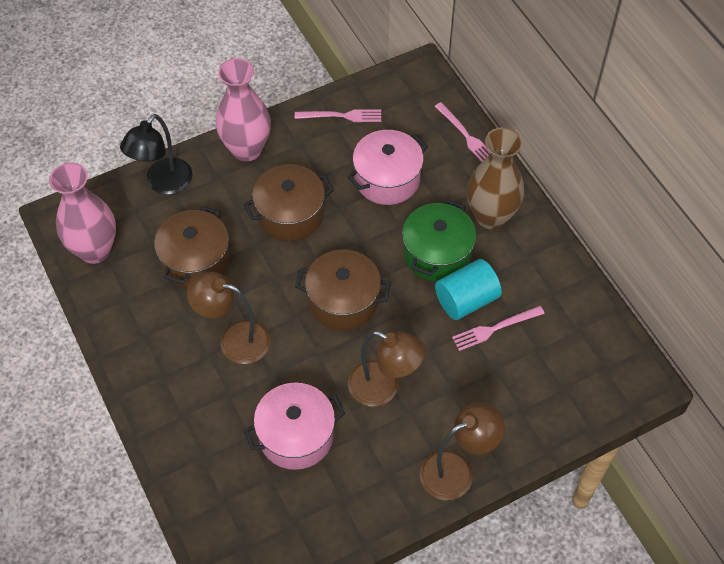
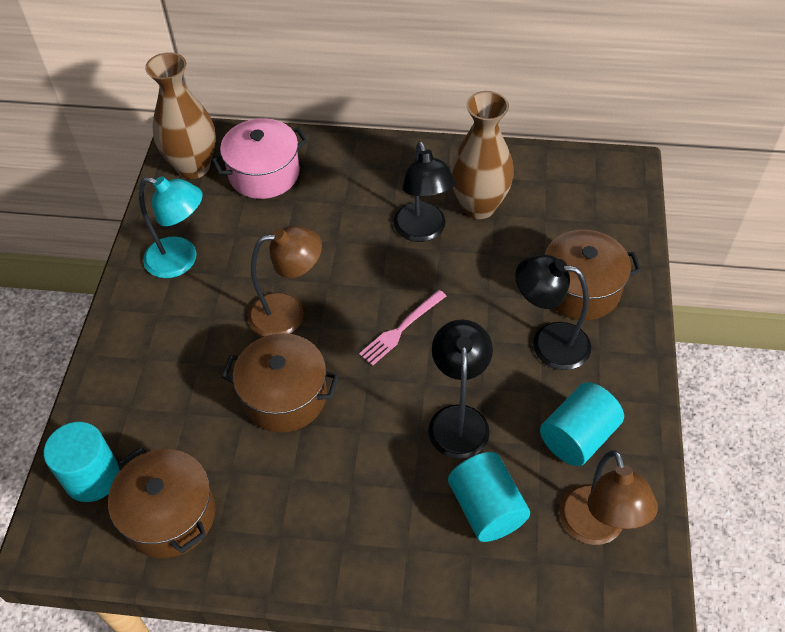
black lamp: [120,114,193,195] = 1 -> [393,141,456,242] [428,319,493,459] [515,255,591,370] = 3
brown lamp: [187,272,270,364] [348,331,425,406] [420,402,505,500] = 3 -> [248,226,322,337] [559,450,658,545] = 2
brown vase: [467,127,524,229] = 1 -> [145,52,216,179] [450,91,514,219] = 2
green pot: [402,199,476,282] = 1 -> none = 0
pink fork: [295,110,381,122] [434,102,490,162] [452,306,545,351] = 3 -> [359,290,446,366] = 1
pink pot: [244,383,345,470] [347,130,428,205] = 2 -> [211,118,308,199] = 1
pink vase: [49,162,116,264] [216,58,271,161] = 2 -> none = 0
turquoise cylinder: [435,259,502,320] = 1 -> [44,422,120,502] [448,452,530,542] [540,382,624,466] = 3
turquoise lamp: none = 0 -> [139,176,203,278] = 1

